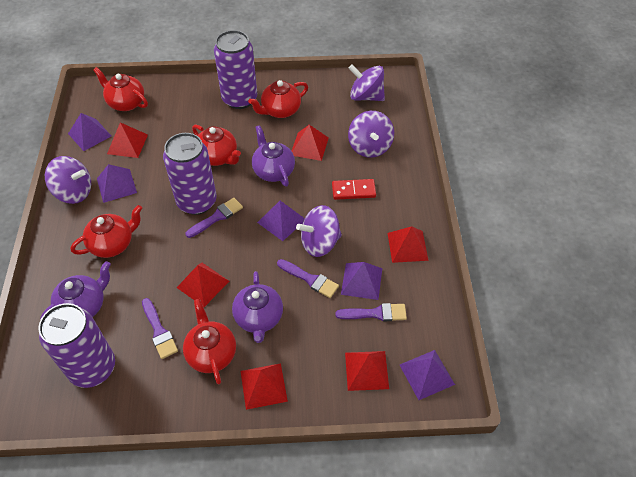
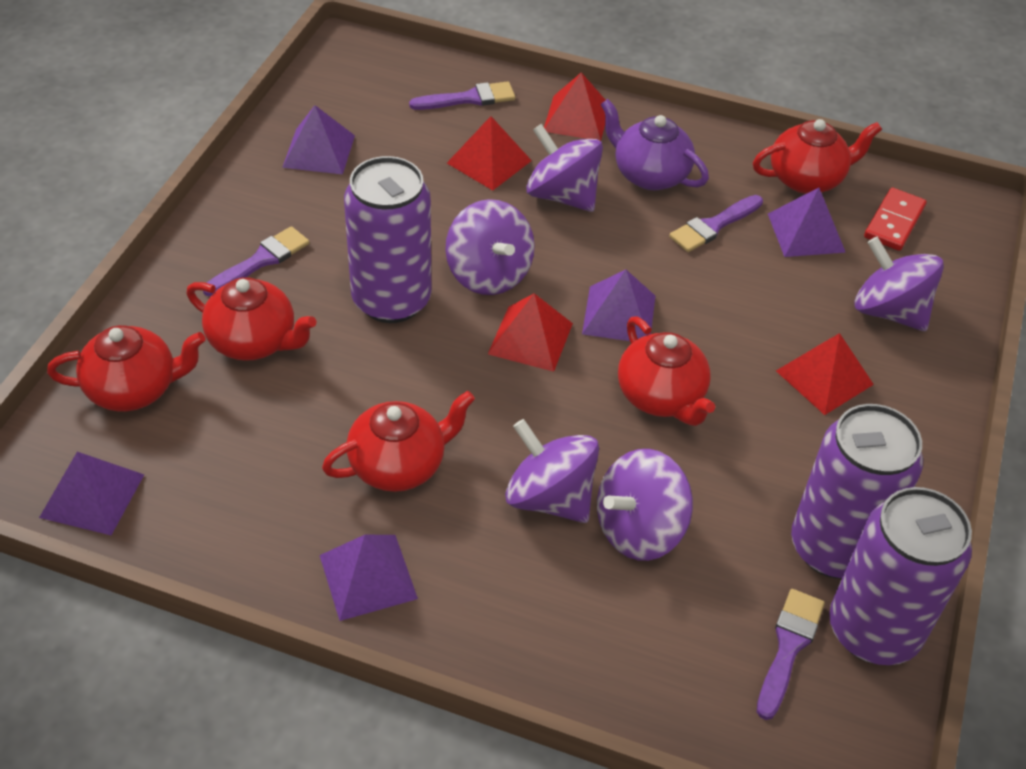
purple spinning top: [45,156,91,204] [296,205,342,257] [348,111,394,158] [349,65,385,101] = 4 -> [445,199,535,295] [505,419,599,523] [526,124,603,212] [597,449,693,561] [855,237,944,331] = 5
purple teapot: [40,261,111,320] [232,271,283,343] [252,125,295,187] = 3 -> [600,99,709,190] = 1
red pyramid: [107,122,148,158] [177,263,229,307] [241,363,288,410] [292,125,329,161] [345,351,389,391] [388,226,429,263] = 6 -> [447,116,532,190] [488,293,573,372] [544,72,605,141] [776,333,874,415] = 4

